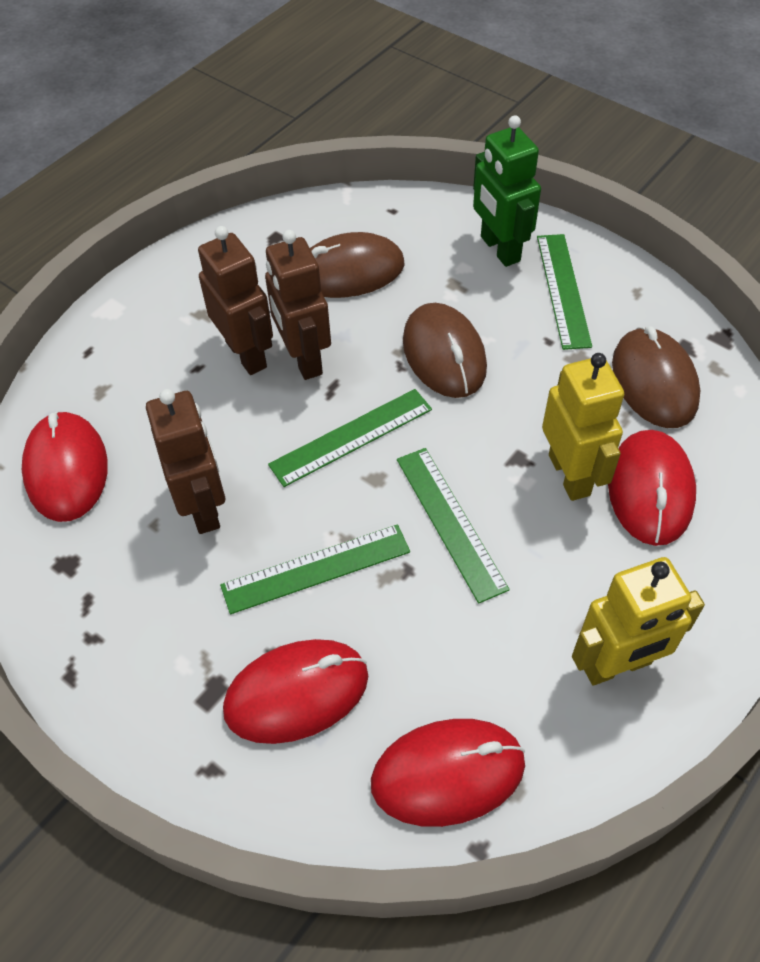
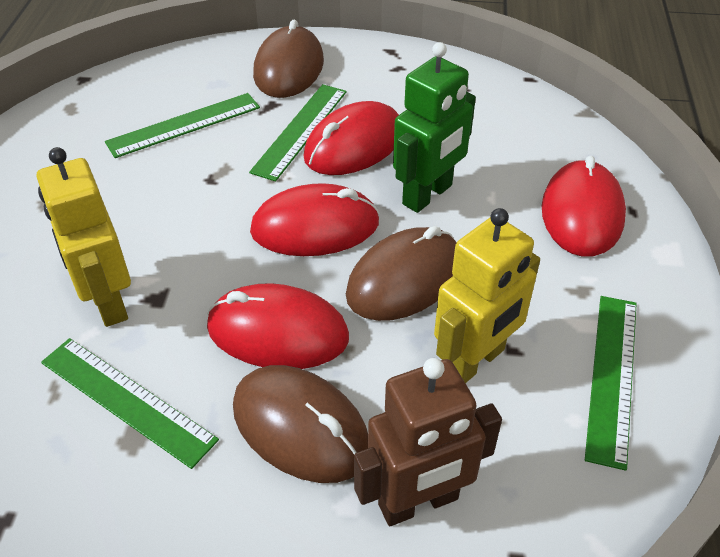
brown robot: [146,389,225,534] [198,226,273,375] [265,230,331,380] = 3 -> [354,358,502,526] = 1

